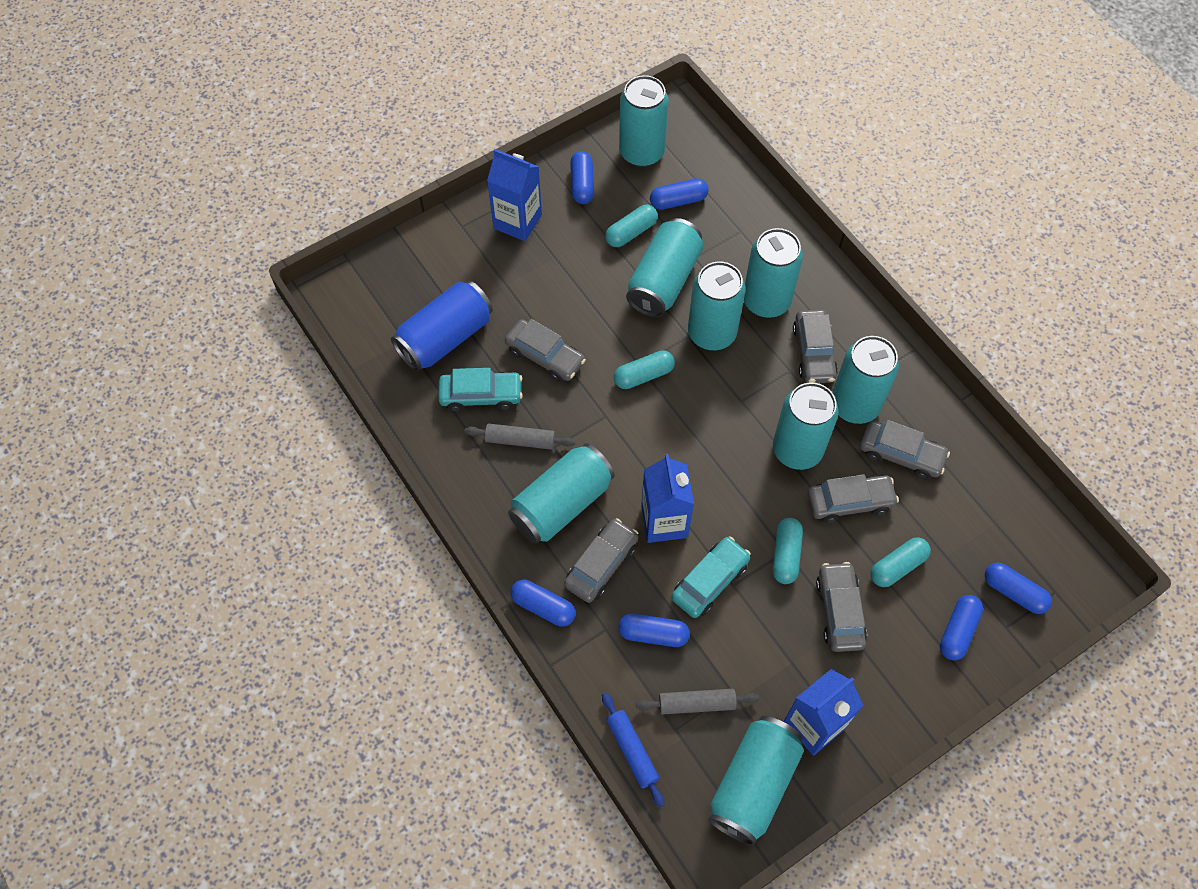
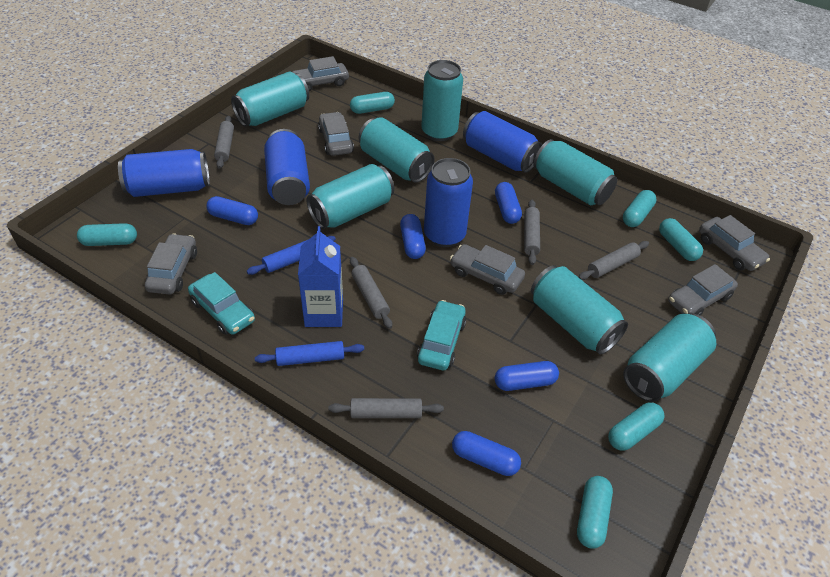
blue can: [391,281,493,372] = 1 -> [118,149,210,197] [264,129,310,205] [424,158,473,247] [463,111,542,173] = 4
blue capsule: [510,580,576,627] [570,151,594,204] [618,614,690,647] [650,179,709,210] [940,595,983,660] [985,563,1052,614] = 6 -> [206,196,258,225] [400,214,426,259] [452,431,521,476] [495,182,522,224] [495,361,559,391] = 5
blue carton: [487,149,542,241] [641,454,694,543] [784,669,864,756] = 3 -> [298,226,343,327] = 1
blue rolling pin: [602,693,664,807] = 1 -> [247,236,336,275] [255,341,364,366] = 2
grey rolling pin: [465,423,575,449] [636,689,759,715] = 2 -> [214,116,234,169] [328,398,444,418] [350,257,392,329] [524,200,540,265] [578,241,649,280] = 5
turquoise can: [508,443,615,544] [619,75,669,167] [626,218,703,317] [688,261,745,350] [708,716,804,845] [744,228,803,318] [773,382,839,470] [832,336,899,424] = 8 -> [231,72,309,127] [306,164,394,229] [359,117,435,183] [421,60,463,141] [531,265,628,354] [534,139,617,205] [623,314,716,402] = 7
turquoise capsule: [605,205,658,247] [614,350,675,389] [773,518,803,584] [871,537,931,587] = 4 -> [77,223,137,246] [350,92,395,114] [577,476,613,549] [608,402,665,451] [623,190,657,227] [659,218,703,261] = 6

